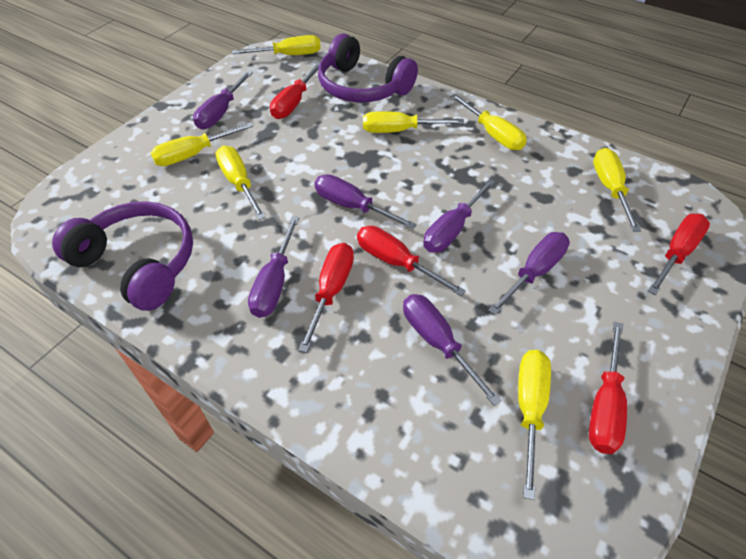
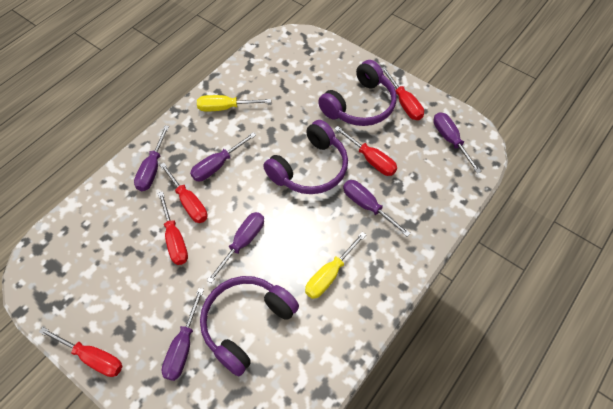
purple headphones: [52,201,193,311] [318,34,418,102] = 2 -> [200,276,299,376] [263,120,348,194] [318,60,397,126] = 3
yellow screwdriver: [151,122,254,166] [215,146,266,220] [232,35,321,55] [363,111,464,133] [450,94,527,150] [518,350,551,500] [593,148,641,232] = 7 -> [197,95,271,112] [305,232,366,299] = 2

